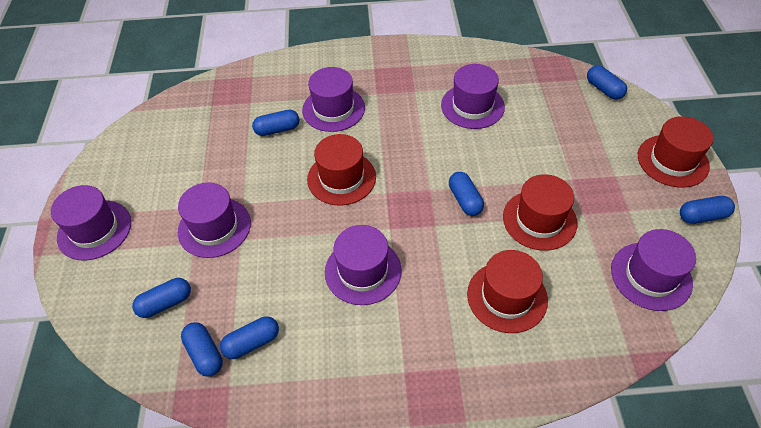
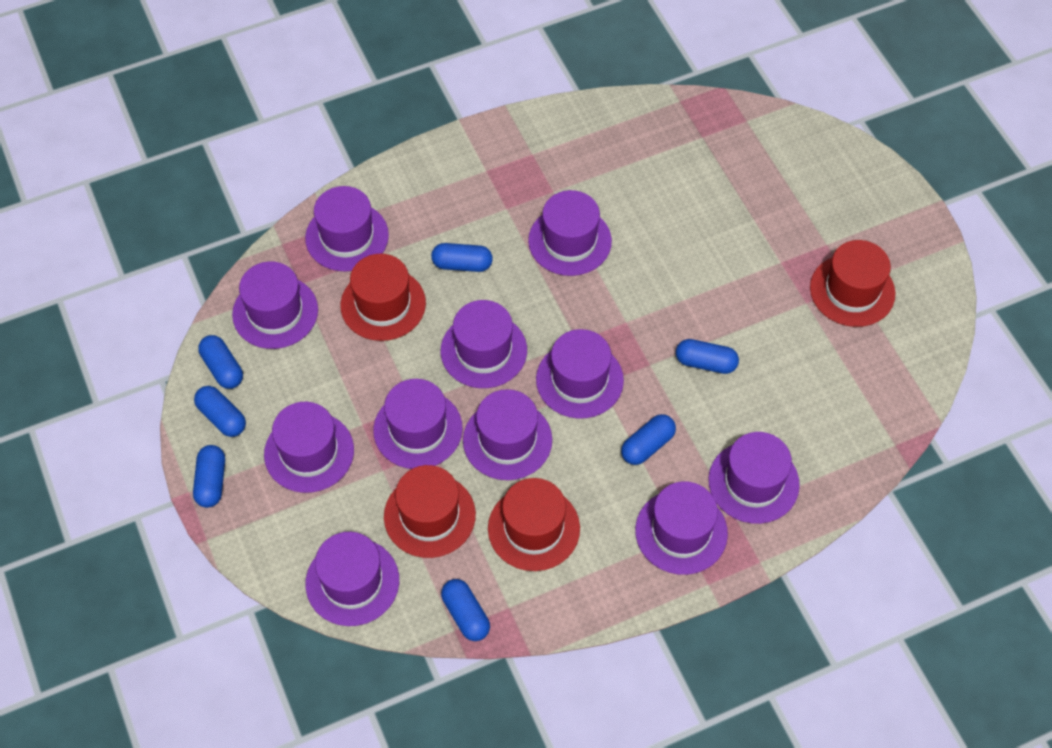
purple hat: [51,185,131,260] [178,182,251,258] [302,67,365,132] [325,225,402,305] [441,64,505,129] [611,229,696,311] = 6 -> [232,261,318,349] [264,402,354,493] [305,186,389,272] [305,532,399,626] [373,379,463,469] [441,300,527,388] [463,389,552,480] [528,190,612,276] [536,329,624,419] [635,481,728,575] [708,432,800,524] = 11

